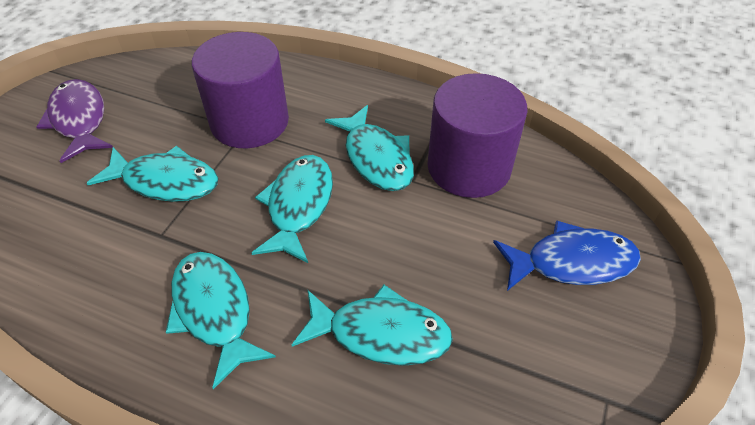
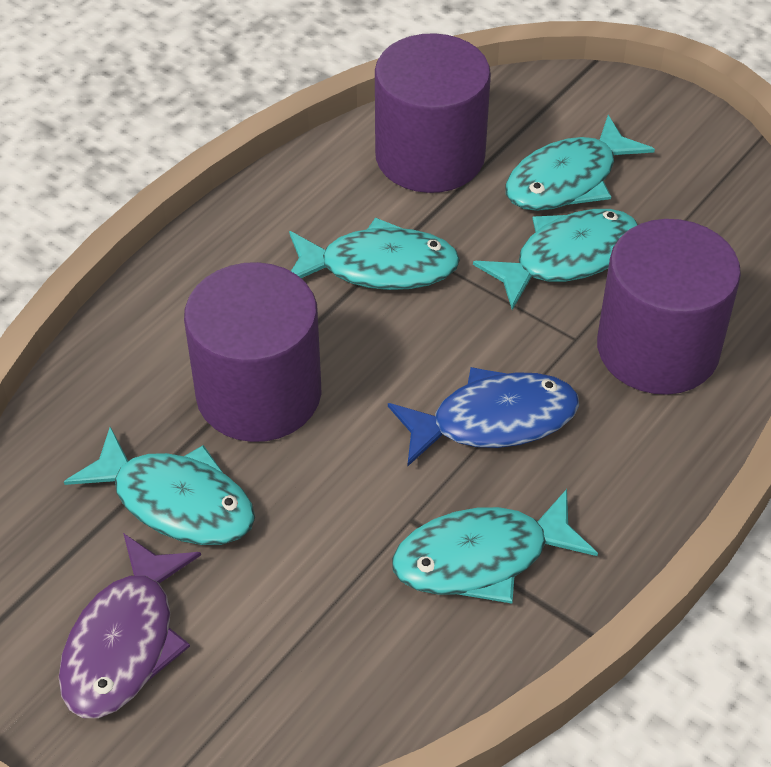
purple cylinder: [192,32,289,148] [427,73,528,198] = 2 -> [184,262,321,442] [375,33,491,193] [597,219,741,395] = 3

